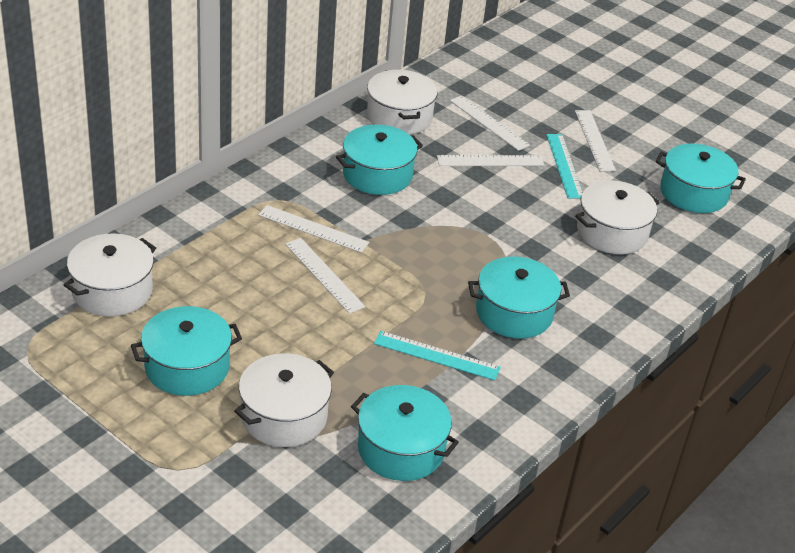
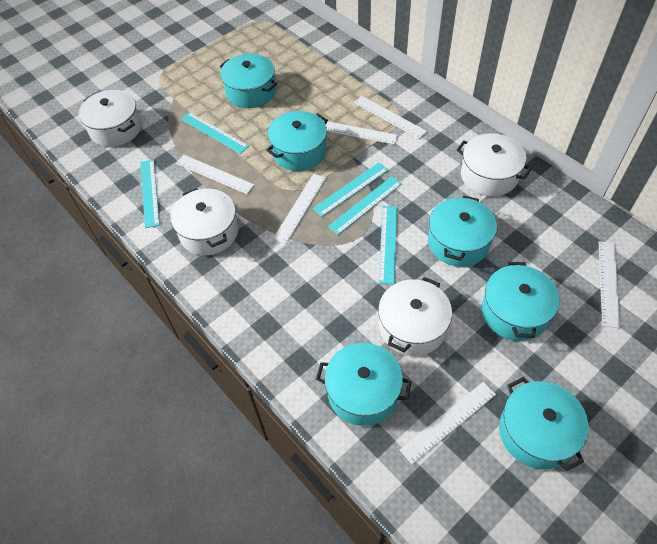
turquoise pot: [131,306,242,396] [336,125,423,195] [351,385,459,481] [468,257,570,339] [656,144,746,213] = 5 -> [220,54,278,108] [266,111,328,171] [316,343,412,426] [428,196,497,267] [482,262,560,341] [499,377,589,471] = 6
turquoise ruler: [374,331,501,381] [546,134,583,198] = 2 -> [140,160,160,228] [181,112,249,154] [313,163,388,217] [328,176,402,235] [379,206,397,284] = 5
white ruler: [258,205,369,253] [285,238,365,314] [437,155,544,166] [450,95,530,151] [575,110,616,171] = 5 -> [176,155,254,194] [273,174,326,243] [323,120,398,145] [354,96,427,139] [400,382,496,464] [599,241,620,328] = 6

